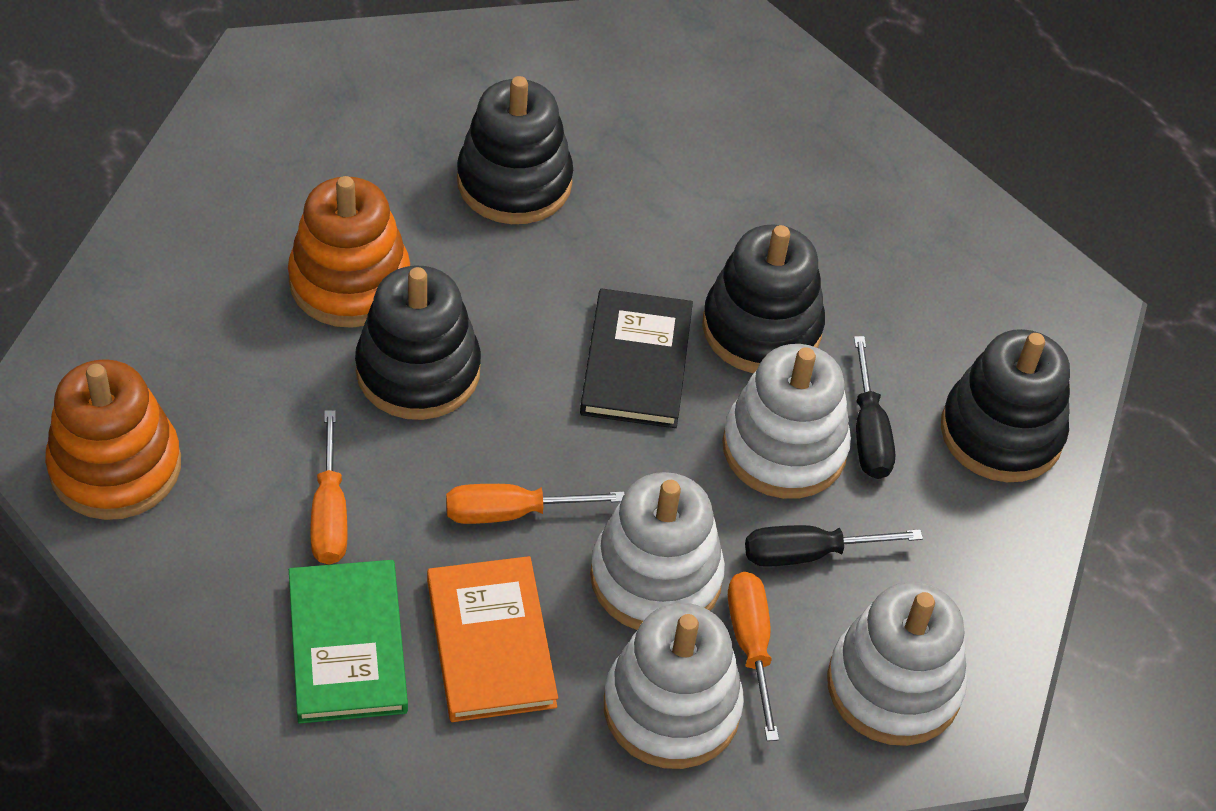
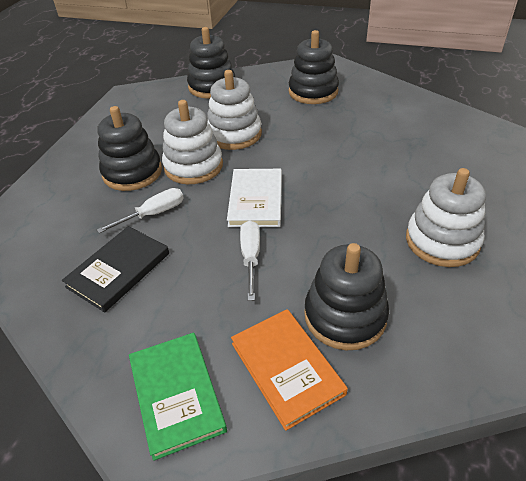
black screwdriver: [745,525,923,567] [854,336,895,479] = 2 -> none = 0
orange screwdriver: [310,410,347,565] [446,484,625,524] [728,572,779,741] = 3 -> none = 0
orange stacking toy: [45,359,181,520] [288,176,410,328] = 2 -> none = 0
white book: none = 0 -> [227,169,282,227] = 1
white screwdriver: none = 0 -> [97,188,184,233] [240,220,260,301] = 2
white stacking toy: [590,472,725,630] [604,603,744,769] [722,344,851,499] [827,582,967,746] = 4 -> [162,100,223,184] [207,70,262,150] [406,168,486,267] = 3

